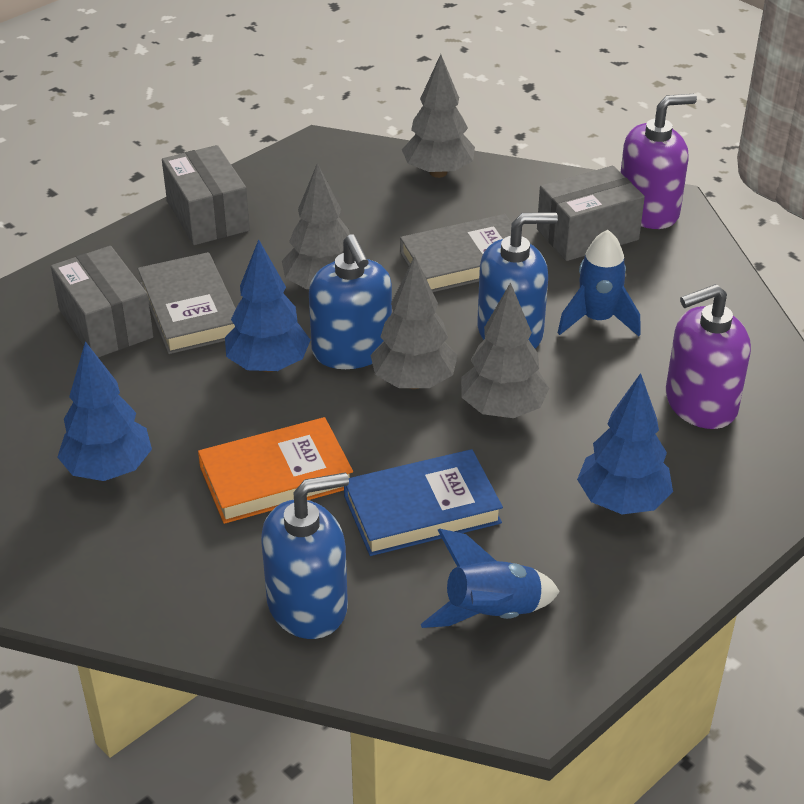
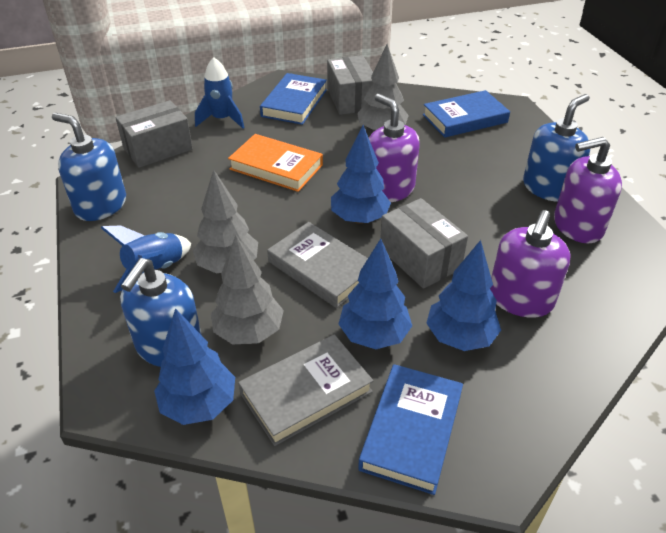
blue book: [344,449,503,556] = 1 -> [260,73,327,125] [358,364,463,495] [423,90,510,138] = 3
blue tree: [57,341,152,481] [225,239,310,372] [577,373,673,514] = 3 -> [154,308,235,425] [331,125,391,224] [339,239,412,349] [426,240,501,351] = 4
grey tree: [282,163,350,289] [371,256,458,389] [402,54,475,178] [461,282,549,418] = 4 -> [192,170,258,273] [211,235,284,344] [357,44,409,130] = 3
purple soap dispenser: [620,94,697,229] [666,284,751,429] = 2 -> [369,94,420,202] [490,210,571,318] [554,137,622,243] = 3

